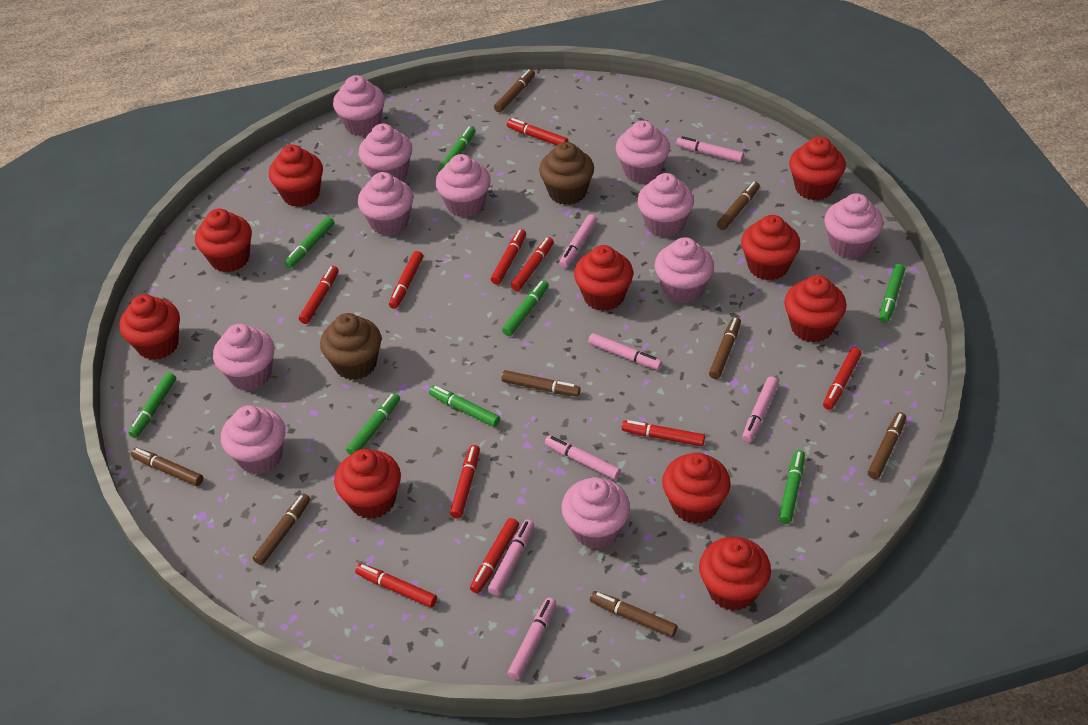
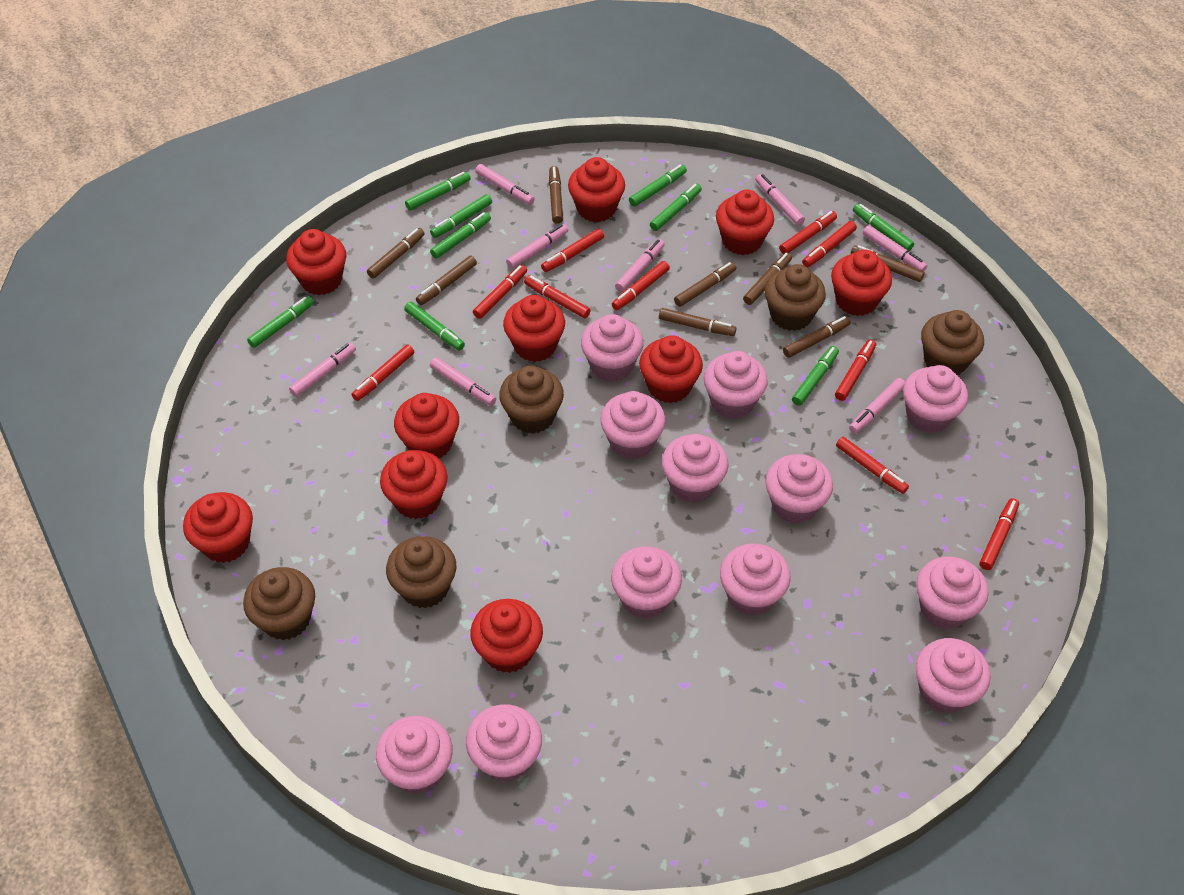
brown cupcake: [320,313,381,380] [539,142,594,205] = 2 -> [243,567,315,640] [386,536,456,608] [499,366,564,434] [765,264,826,331] [921,310,984,375] = 5
green marker: [128,372,176,438] [285,216,334,268] [346,393,400,455] [429,385,500,427] [438,126,476,171] [502,280,549,336] [779,450,805,524] [879,264,905,323] = 8 -> [247,296,314,348] [404,302,465,351] [405,172,471,211] [430,194,492,238] [430,212,491,259] [629,164,687,207] [650,184,702,231] [792,346,839,406] [853,204,914,251] = 9
pink cupcake: [213,324,274,391] [221,405,286,474] [333,75,385,136] [358,172,413,236] [359,124,412,181] [435,154,491,217] [561,477,630,549] [616,120,670,183] [637,173,694,237] [655,237,714,303] [824,193,883,259] = 11 -> [376,716,453,794] [466,704,542,782] [581,314,643,382] [600,391,666,460] [611,546,682,619] [662,434,729,503] [704,351,768,419] [720,544,791,616] [765,454,833,524] [903,365,968,433] [916,556,988,629] [916,638,991,714] = 12
pink marker: [488,519,534,596] [507,598,556,680] [545,435,621,480] [559,214,597,268] [588,333,662,370] [676,136,744,162] [742,377,778,442] = 7 -> [289,343,356,397] [430,357,496,406] [475,164,535,205] [506,224,568,269] [615,239,665,292] [755,174,805,225] [849,378,905,434] [863,225,927,271] = 8

